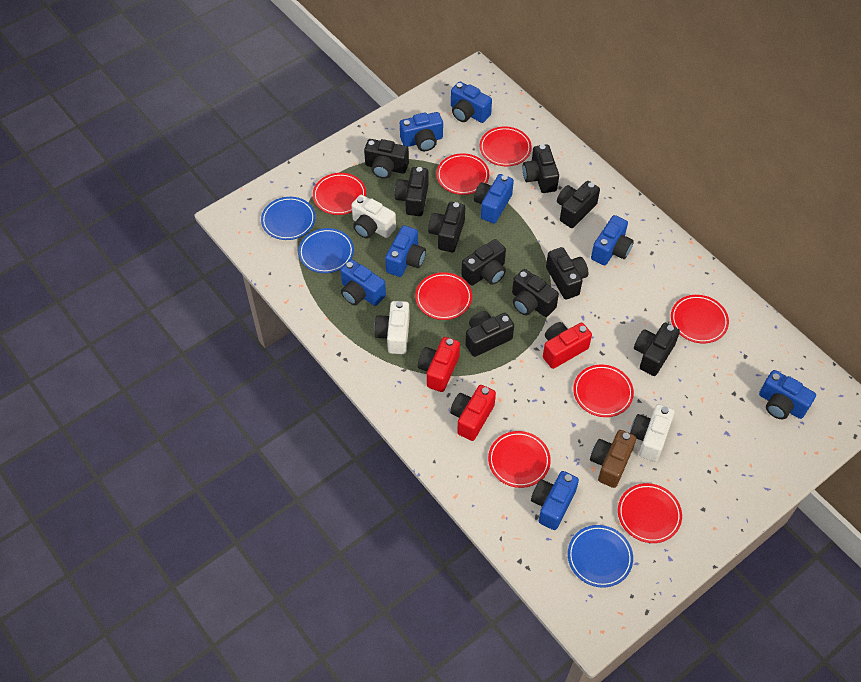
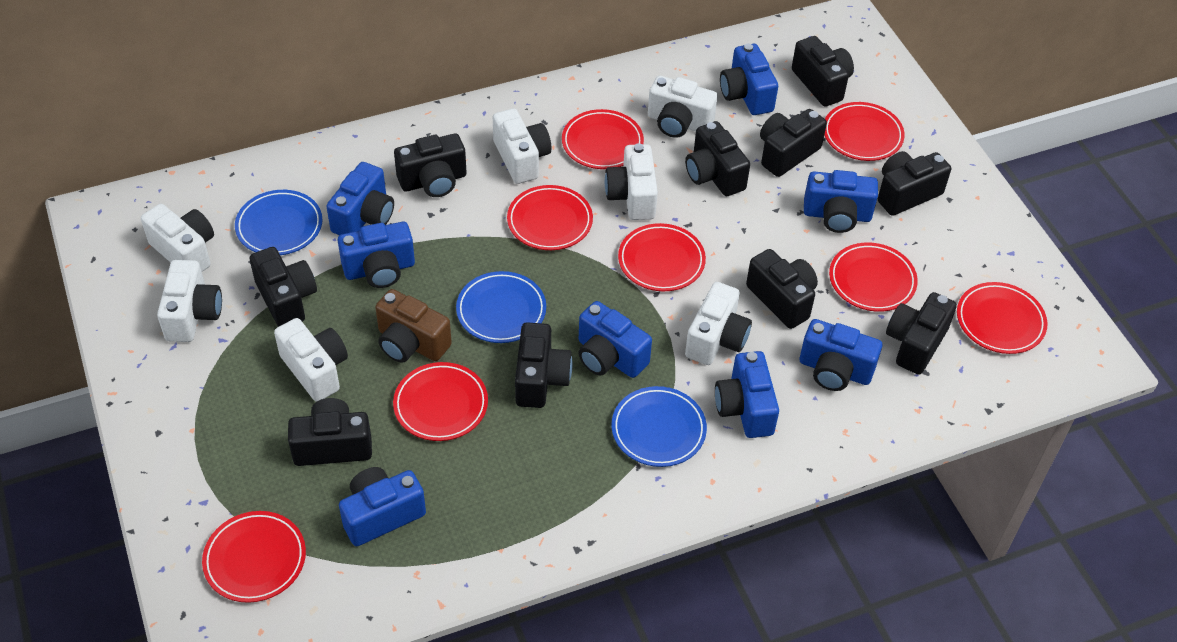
red camera: [418,337,460,392] [450,385,496,441] [543,322,592,369] = 3 -> none = 0
white camera: [351,195,396,238] [374,301,410,354] [630,404,675,462] = 3 -> [141,204,214,272] [157,260,222,342] [274,318,348,402] [493,109,551,184] [605,143,658,220] [648,76,718,138] [685,282,752,365] = 7

